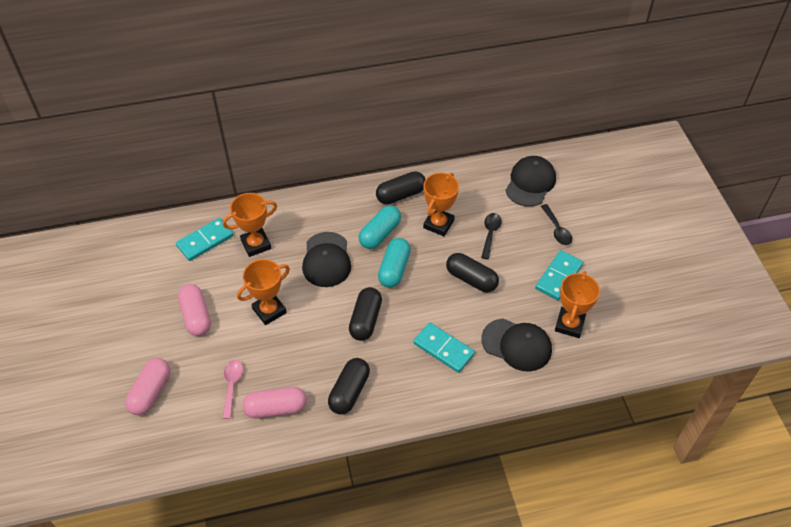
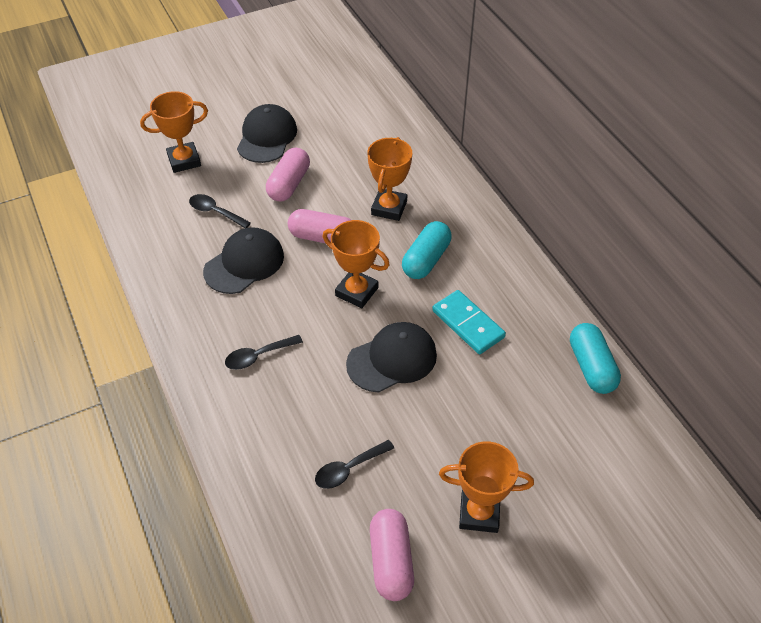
black capsule: [328,358,370,415] [349,287,382,341] [376,171,425,204] [446,253,499,292] = 4 -> none = 0
black spoon: [481,213,502,259] [541,204,572,245] = 2 -> [189,194,251,228] [225,335,303,370] [315,440,394,489] = 3
pink spoon: [222,360,243,419] = 1 -> none = 0
turquoise domino: [176,218,233,261] [413,322,475,373] [535,250,583,300] = 3 -> [432,290,506,354] = 1

